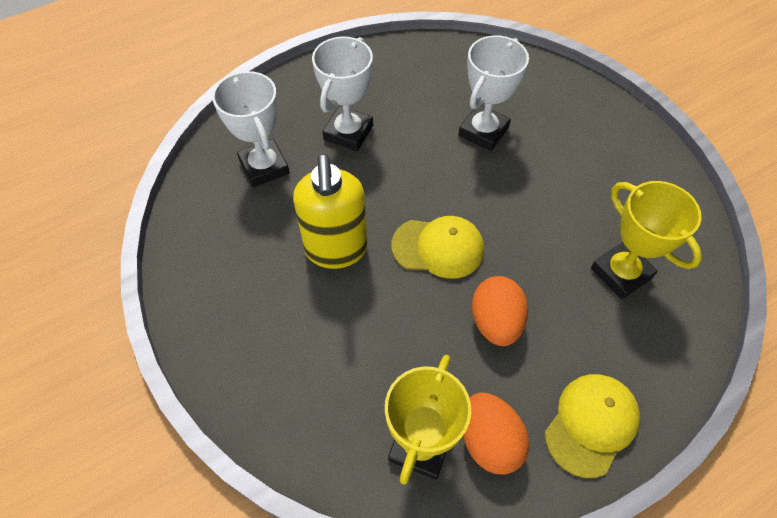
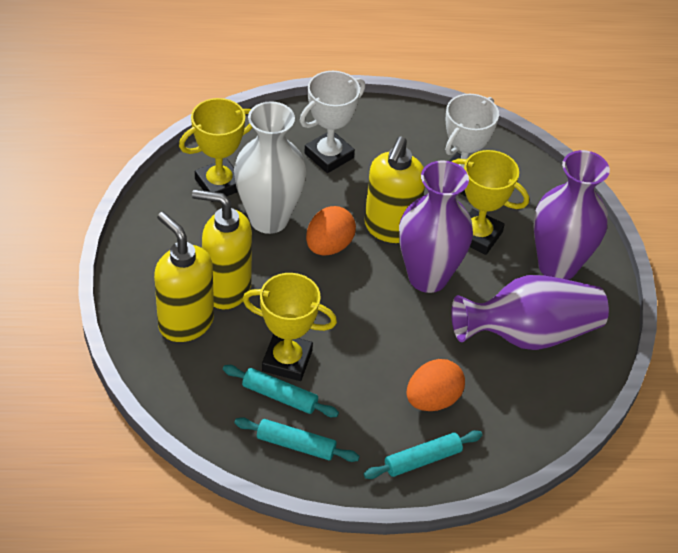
purple vase: none = 0 -> [399,160,473,293] [452,275,609,350] [533,150,610,280] = 3
turquoise rolling pin: none = 0 -> [223,365,339,417] [234,417,360,462] [364,430,482,479] = 3
white trophy: [212,71,290,187] [312,36,373,151] [458,35,529,151] = 3 -> [300,71,365,173] [445,94,499,196] = 2
white vase: none = 0 -> [234,101,306,234] = 1
yellow cap: [391,216,484,279] [545,374,640,478] = 2 -> none = 0
yellow soap dispenser: [293,154,367,269] = 1 -> [154,212,214,342] [192,189,252,309] [365,137,425,243] = 3
yellow trophy: [385,355,471,485] [591,181,702,300] = 2 -> [179,98,253,202] [243,273,337,381] [452,150,529,255] = 3

